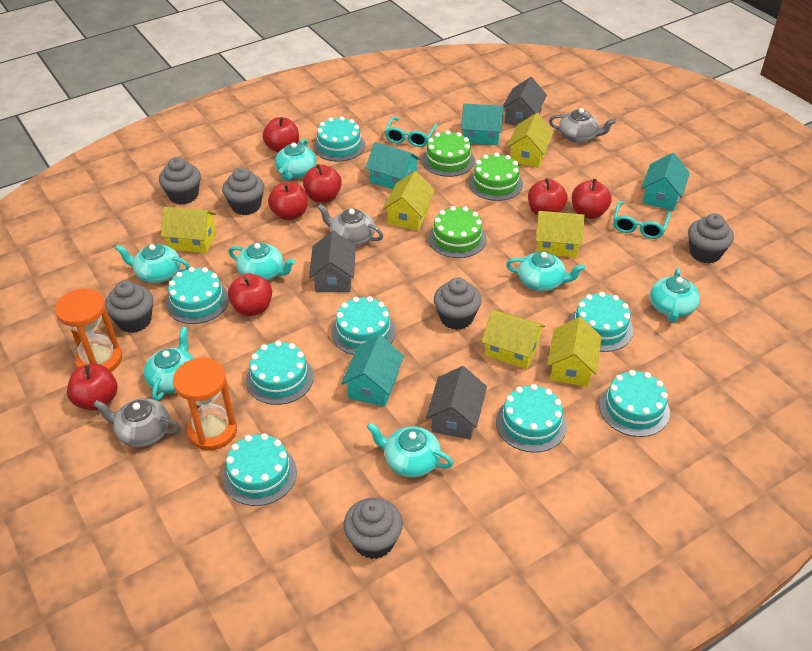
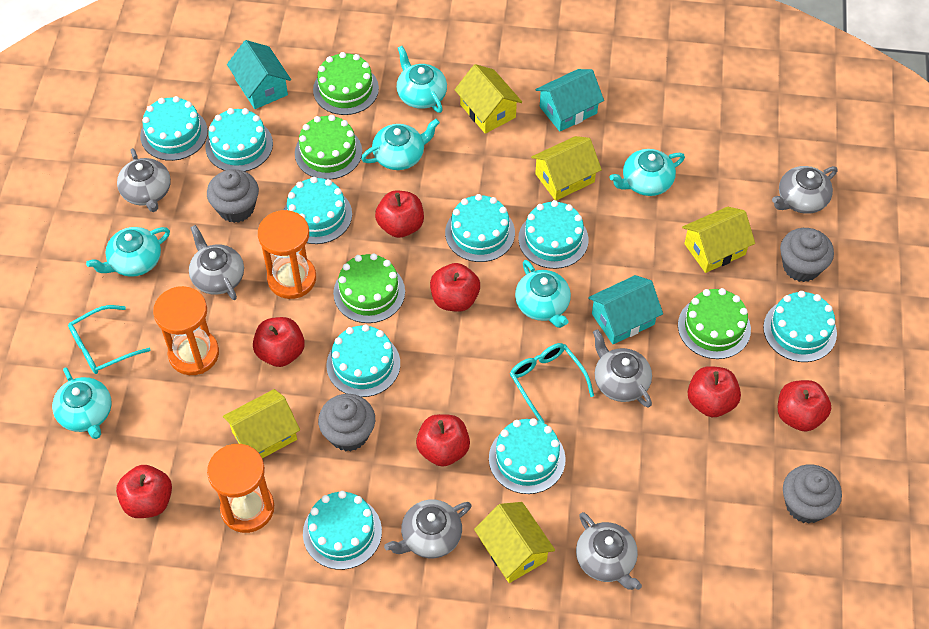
green cake: [422,130,475,177] [428,206,487,258] [469,153,523,201] = 3 -> [295,115,362,180] [313,52,379,115] [333,253,405,323] [678,288,751,359] = 4
grey cupcake: [105,281,153,333] [159,157,201,205] [222,167,264,215] [343,498,403,559] [434,278,482,330] [688,213,734,263] = 6 -> [207,170,259,223] [318,394,375,451] [780,228,834,282] [783,464,842,524] = 4
grey house: [309,231,356,292] [426,366,487,440] [503,77,547,126] = 3 -> none = 0
grey teapot: [93,398,181,447] [317,204,383,246] [549,108,616,143] = 3 -> [117,148,171,212] [189,225,244,300] [384,499,472,558] [576,512,642,590] [593,329,652,408] [772,166,837,214] = 6
orange hourglass: [55,288,122,372] [173,357,237,450] = 2 -> [153,286,219,375] [207,444,274,533] [258,210,316,299] = 3
turquoise cake: [166,267,229,324] [223,433,297,506] [246,341,314,405] [313,116,365,162] [331,296,396,355] [496,384,567,453] [569,292,633,352] [599,370,670,437] = 8 -> [140,96,208,161] [205,108,273,172] [284,177,352,244] [303,491,382,570] [327,324,400,397] [445,194,515,262] [489,418,566,494] [518,200,589,269] [763,291,837,362] = 9
turquoise house: [341,335,404,407] [366,142,421,189] [461,103,504,145] [641,153,690,211] = 4 -> [227,40,291,109] [536,69,604,131] [588,275,663,344] = 3
turquoise teapot: [115,244,190,283] [144,327,194,401] [229,243,295,281] [275,139,316,181] [367,423,453,478] [506,251,585,291] [650,268,700,323] = 7 -> [52,367,112,439] [86,227,170,277] [361,119,440,170] [396,46,447,113] [515,260,571,328] [610,149,685,196] = 6
yellow house: [161,207,217,253] [383,171,435,230] [482,310,545,369] [507,113,554,168] [536,211,585,258] [547,317,602,387] = 6 -> [223,389,300,458] [455,64,522,134] [474,502,555,583] [531,136,602,200] [682,207,755,273] = 5

